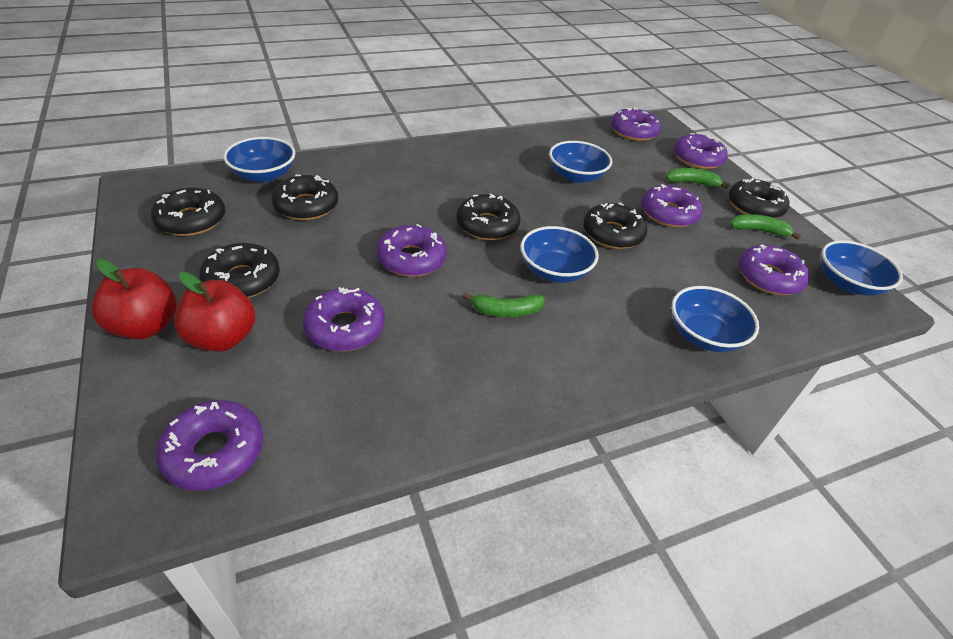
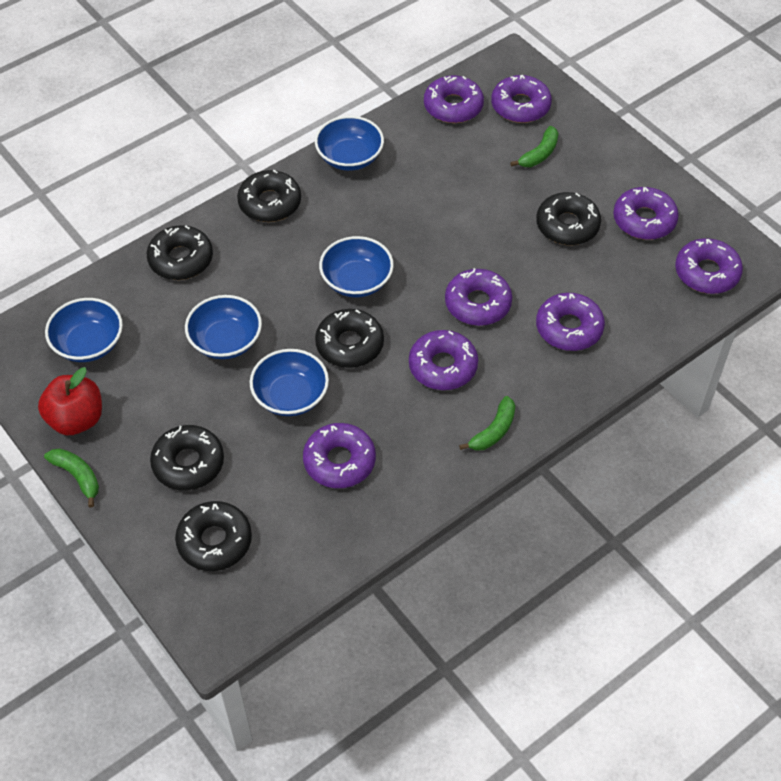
purple donut: [156,400,263,491] [303,287,385,351] [376,224,447,277] [611,108,661,141] [641,184,703,228] [674,133,728,169] [738,244,810,295] = 7 -> [303,423,376,488] [409,330,478,390] [424,75,484,123] [445,268,512,326] [491,75,552,123] [536,293,605,351] [613,187,679,240] [675,239,743,294] = 8
red apple: [91,259,177,340] [174,272,255,352] = 2 -> [38,367,102,435] = 1

